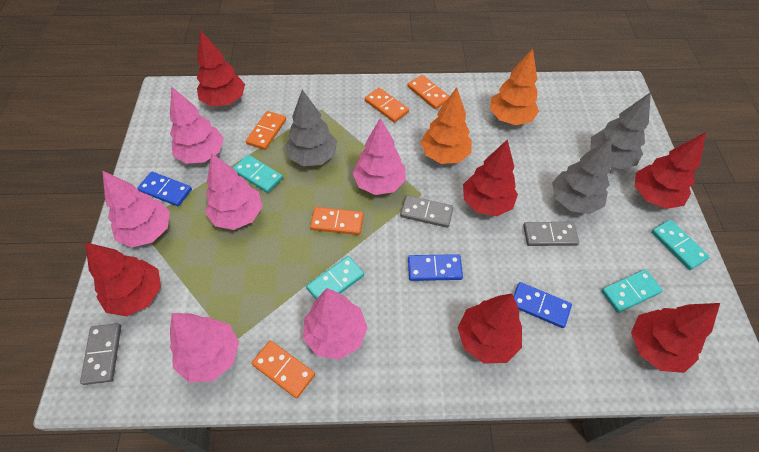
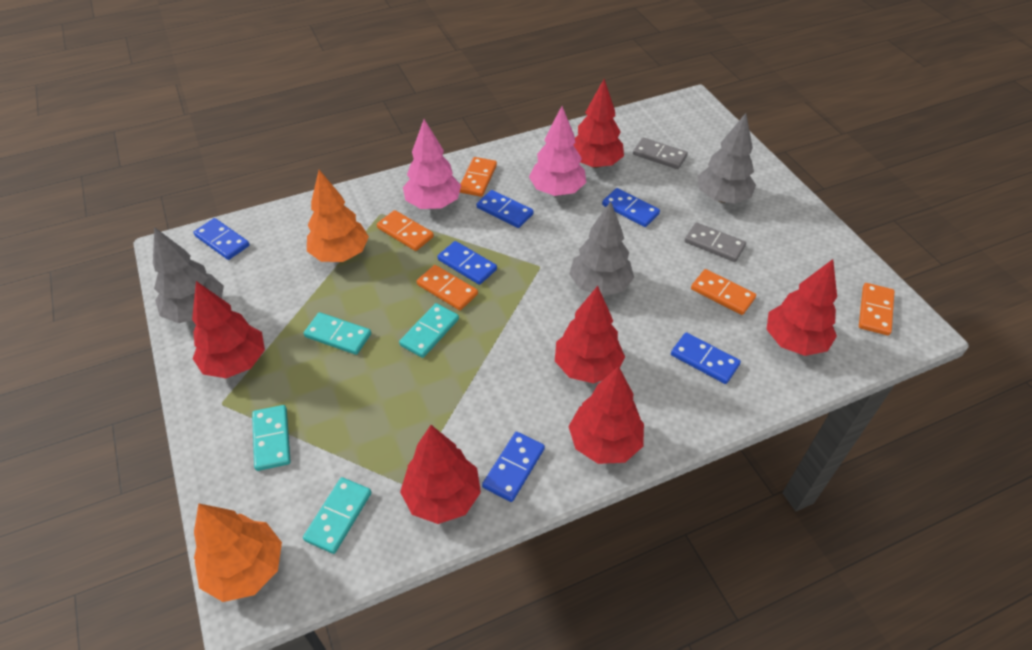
blue domino: [137,172,192,207] [408,254,463,281] [514,282,572,328] = 3 -> [193,218,250,260] [437,241,497,285] [476,190,534,228] [482,432,545,502] [602,188,660,227] [671,332,741,384] = 6
grey domino: [80,323,121,385] [400,195,454,228] [523,222,579,246] = 3 -> [633,138,688,169] [685,222,746,262] = 2
pink tree: [102,170,170,248] [170,86,224,164] [170,313,239,383] [205,153,262,230] [303,288,368,360] [352,118,406,195] = 6 -> [403,119,461,209] [529,106,586,196] = 2

